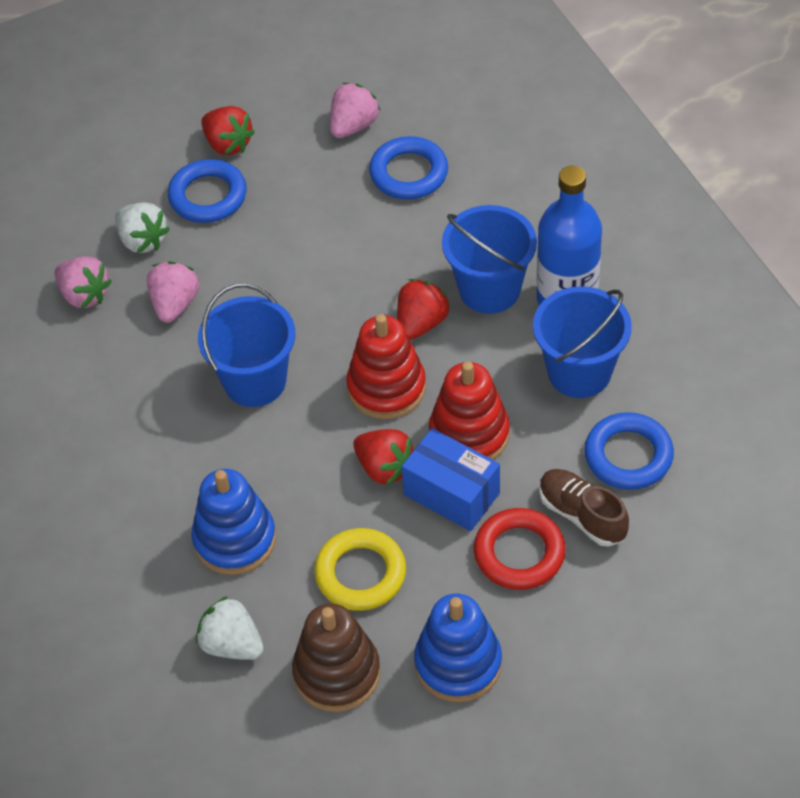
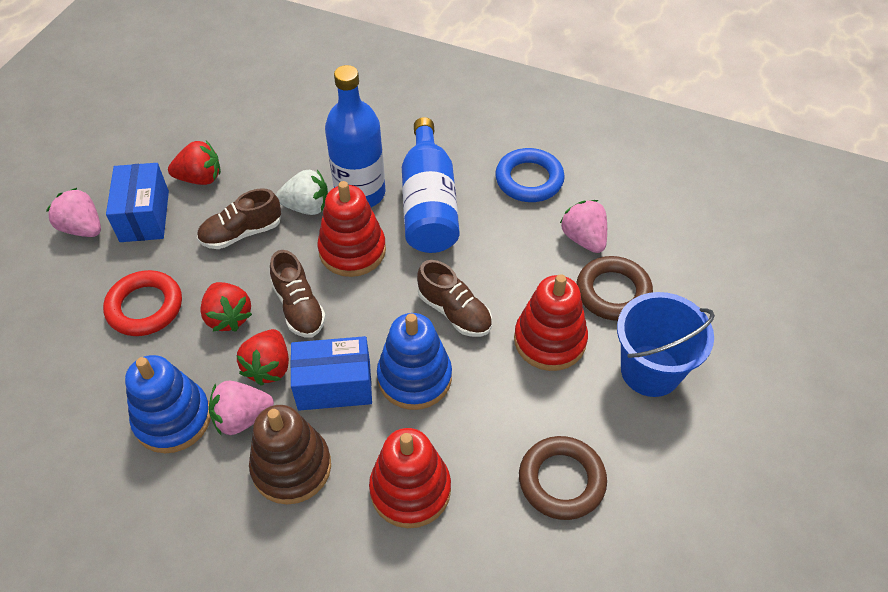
blue bottle: [537,166,602,305] = 1 -> [325,65,386,207] [402,117,460,253] = 2
blue box: [402,428,500,531] = 1 -> [106,163,169,242] [290,336,372,411] = 2
blue bucket: [198,284,296,407] [442,205,537,314] [533,286,632,398] = 3 -> [617,292,715,397] = 1
blue ring: [168,159,247,223] [369,136,448,199] [584,412,674,490] = 3 -> [495,148,565,202] = 1
brown ring: none = 0 -> [519,436,607,520] [577,256,653,321] = 2
brown shoe: [539,469,629,547] = 1 -> [197,188,281,249] [270,250,326,338] [417,260,492,337] = 3
red stacking toy: [346,314,426,419] [429,361,510,460] = 2 -> [317,181,386,277] [369,428,451,528] [514,274,588,371] = 3
white strawberry: [115,202,170,253] [196,596,264,660] = 2 -> [276,170,328,215] = 1
yellow ring: [314,528,406,611] = 1 -> none = 0

